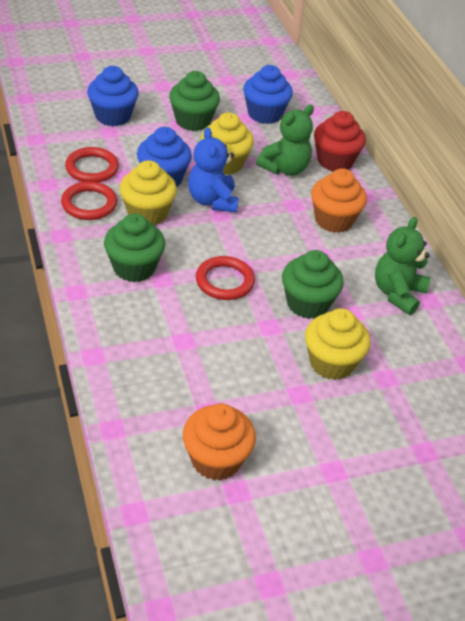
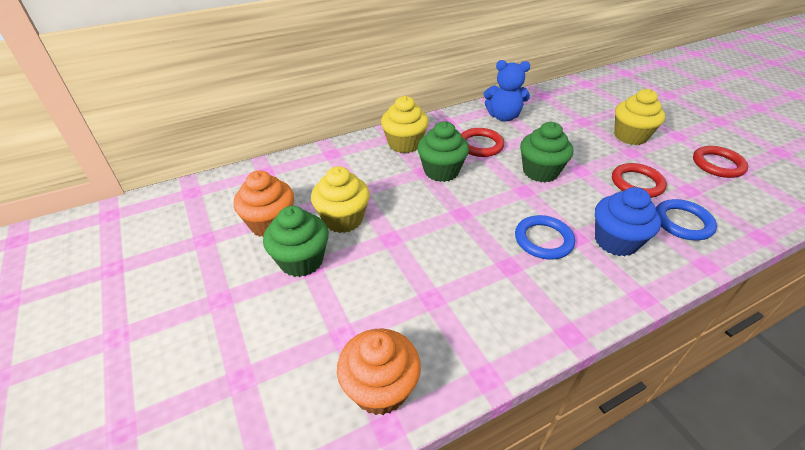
blue cupcake: [87,66,139,126] [137,127,192,187] [243,65,293,124] = 3 -> [595,187,661,256] = 1
blue ring: none = 0 -> [515,215,575,260] [656,199,717,240] = 2
green teddy bear: [256,104,314,176] [375,217,430,315] = 2 -> none = 0
red cupcake: [314,111,366,172] = 1 -> none = 0

